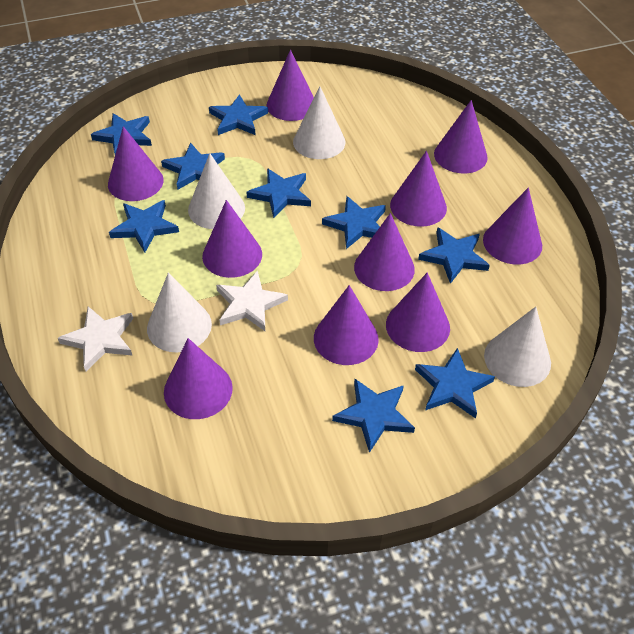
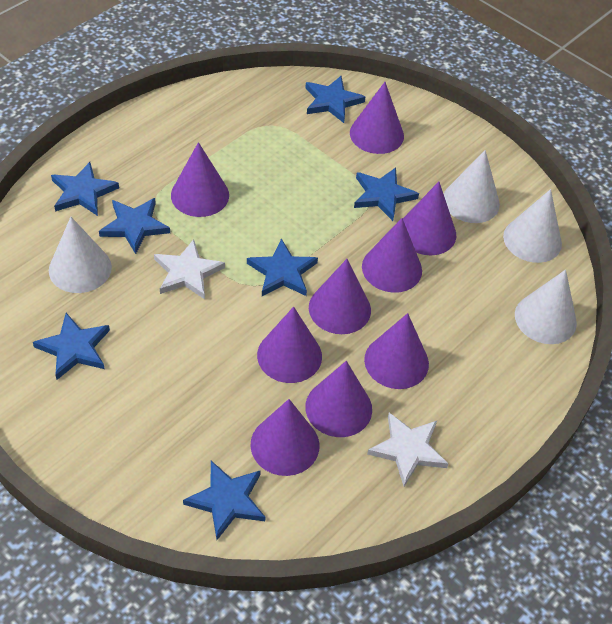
blue star: [91,113,152,154] [109,200,179,252] [161,143,225,190] [209,94,268,135] [246,168,311,218] [322,196,386,249] [332,379,415,453] [415,348,495,419] [418,227,490,284] = 9 -> [33,313,110,380] [51,162,119,216] [99,198,170,254] [183,461,266,540] [247,238,318,296] [305,76,365,123] [354,168,419,221] = 7
purple cone: [108,126,164,201] [164,338,233,419] [202,200,262,278] [266,50,314,121] [314,285,379,365] [354,213,415,291] [386,272,450,352] [390,151,447,227] [434,100,488,174] [483,187,542,264] = 10 -> [171,142,229,217] [250,399,319,476] [257,307,322,383] [305,361,372,437] [309,259,371,334] [350,82,404,154] [362,218,422,293] [364,313,429,389] [403,182,456,255] = 9

